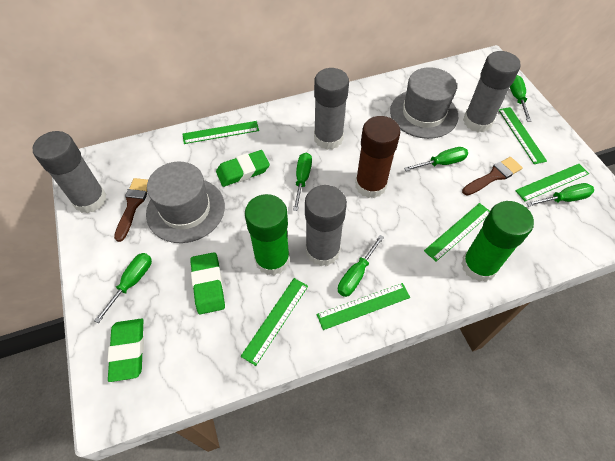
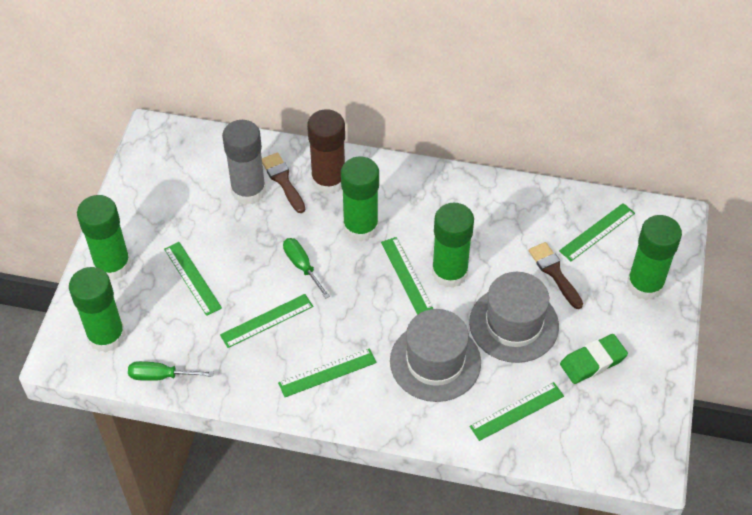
green eraser: [107,319,144,382] [190,252,225,314] [216,150,270,187] = 3 -> [560,334,628,384] = 1
green glue stick: [245,194,290,275] [461,201,534,282] = 2 -> [69,267,126,352] [77,195,131,280] [341,157,379,242] [432,203,474,288] [627,215,682,300] = 5
green screwdriver: [94,253,152,323] [293,153,312,211] [338,235,384,297] [404,147,468,171] [510,75,531,121] [526,183,594,207] = 6 -> [128,361,214,381] [283,238,330,299] = 2
grey glue stick: [33,131,106,213] [305,185,347,266] [314,68,349,150] [463,51,521,132] = 4 -> [222,120,266,205] = 1

